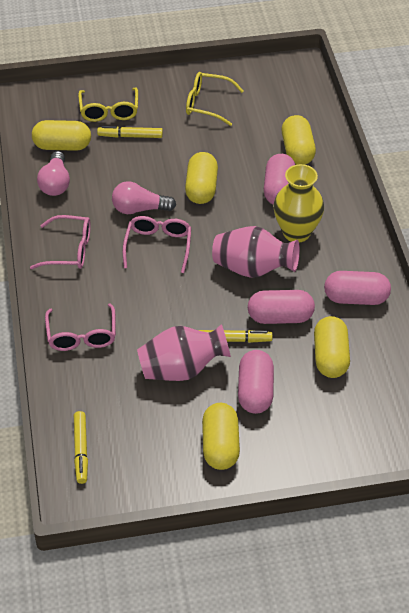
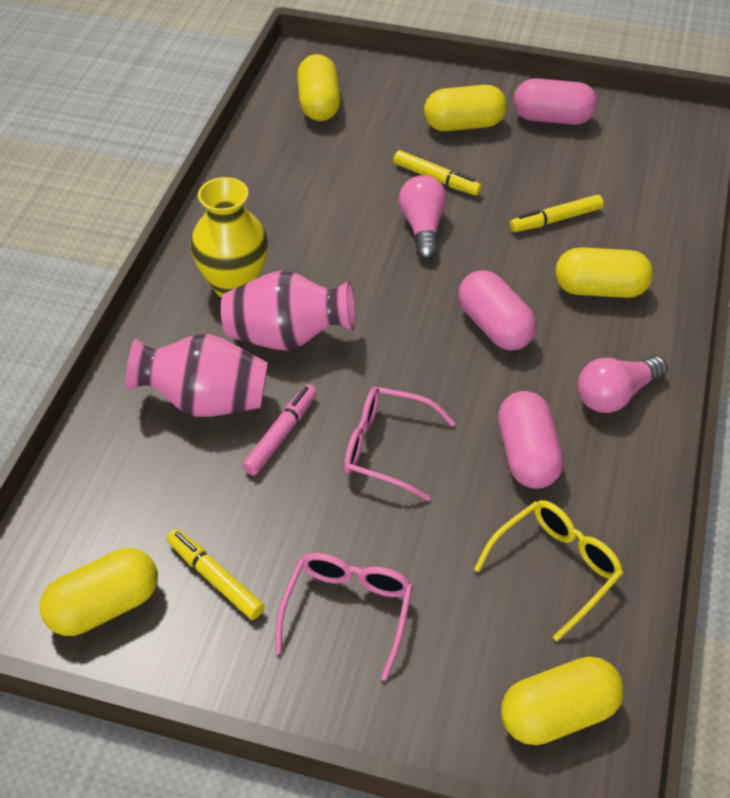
pink capsule: [238,350,274,414] [248,290,315,324] [264,154,295,205] [324,271,391,305] = 4 -> [458,270,537,350] [498,391,564,489] [514,78,597,125] = 3
pink glasses: [30,215,91,269] [45,303,116,351] [123,216,191,273] = 3 -> [275,553,413,681] [344,386,455,501] = 2
pink marker: none = 0 -> [242,384,317,475] = 1
yellow glasses: [78,88,138,122] [186,72,244,126] = 2 -> [474,500,623,641] = 1

